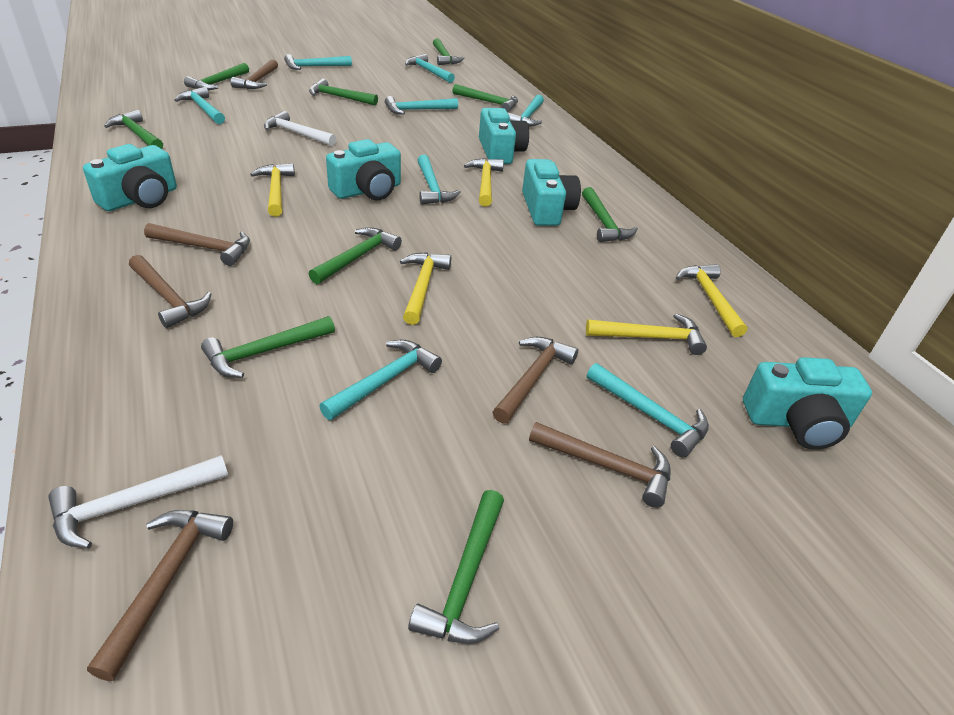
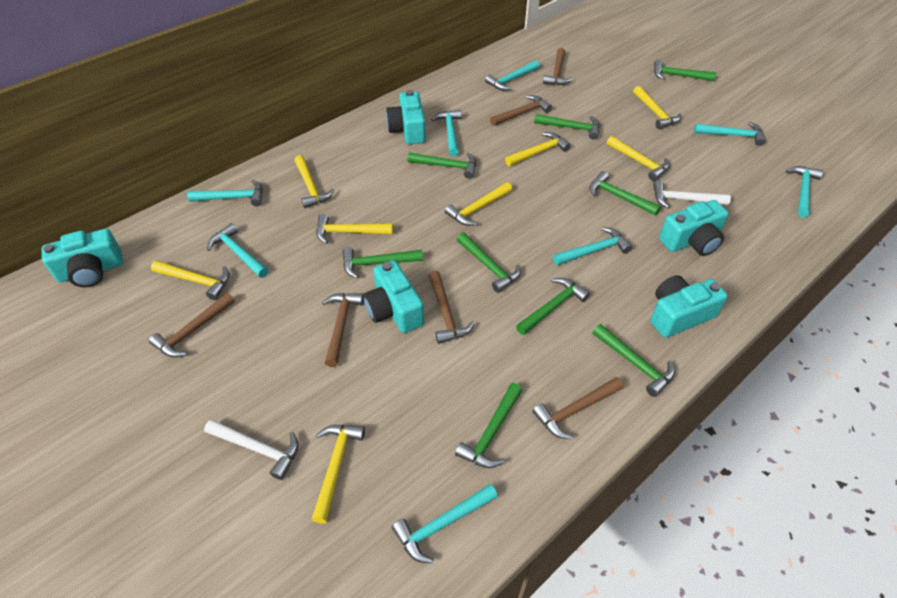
yellow hammer: [250,163,295,217] [400,252,451,325] [464,158,504,207] [586,313,707,355] [676,264,747,337] = 5 -> [151,260,230,300] [294,155,334,208] [311,425,365,524] [316,214,393,244] [445,182,512,226] [505,132,571,166] [607,136,670,181] [633,86,681,129] = 8

